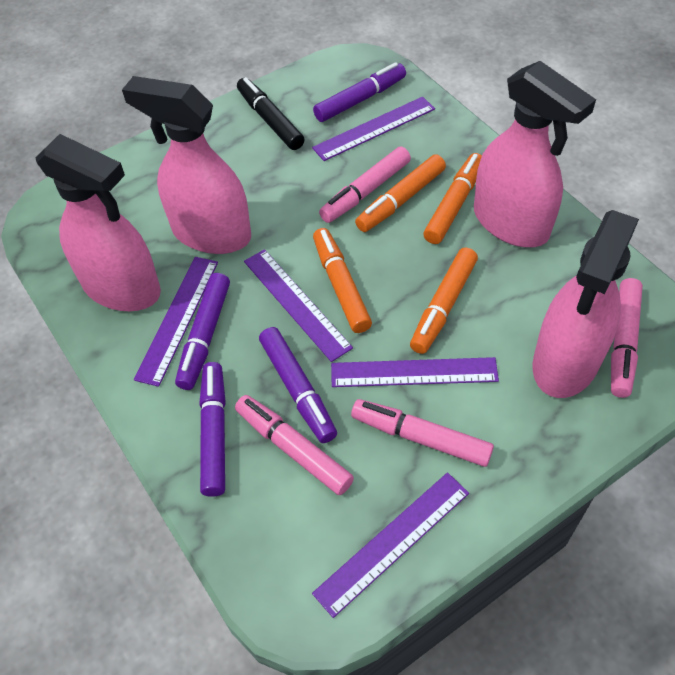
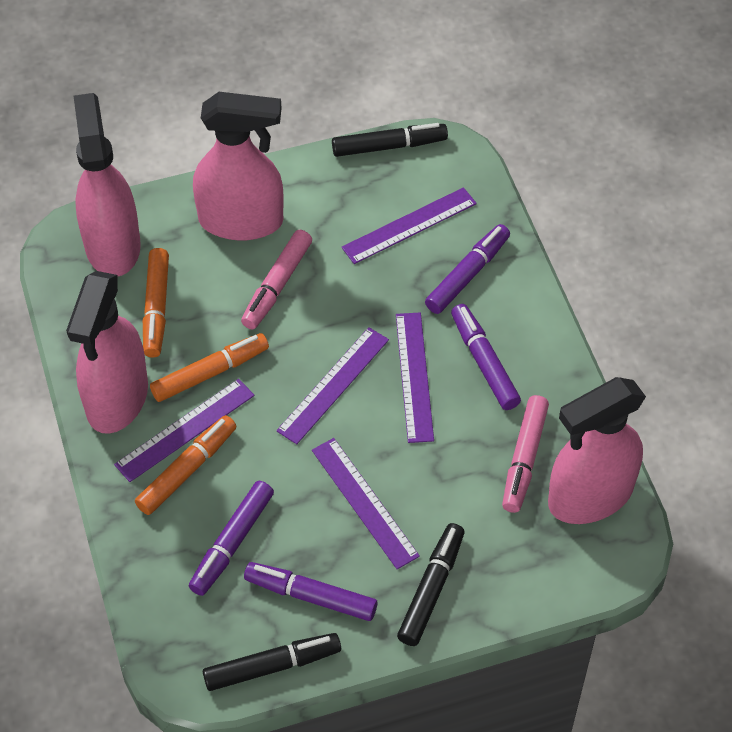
black marker: [237,77,305,150] = 1 -> [203,633,341,691] [332,123,448,157] [397,523,464,646] = 3
orange marker: [313,228,372,333] [355,154,446,232] [410,248,478,354] [423,153,482,244] = 4 -> [135,415,236,515] [143,248,169,358] [150,333,269,402] = 3
pink marker: [235,395,354,495] [319,147,411,223] [351,399,494,467] [611,278,643,398] = 4 -> [241,230,312,329] [502,395,549,513] = 2

